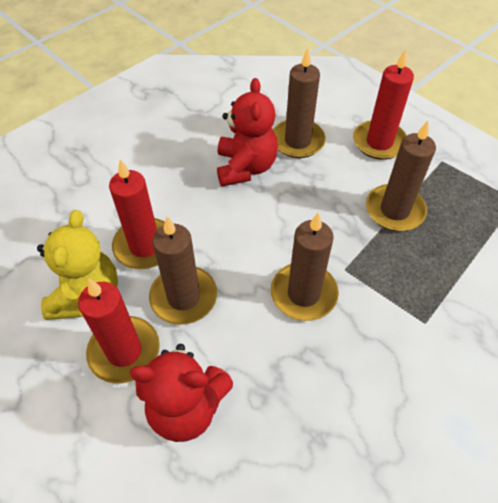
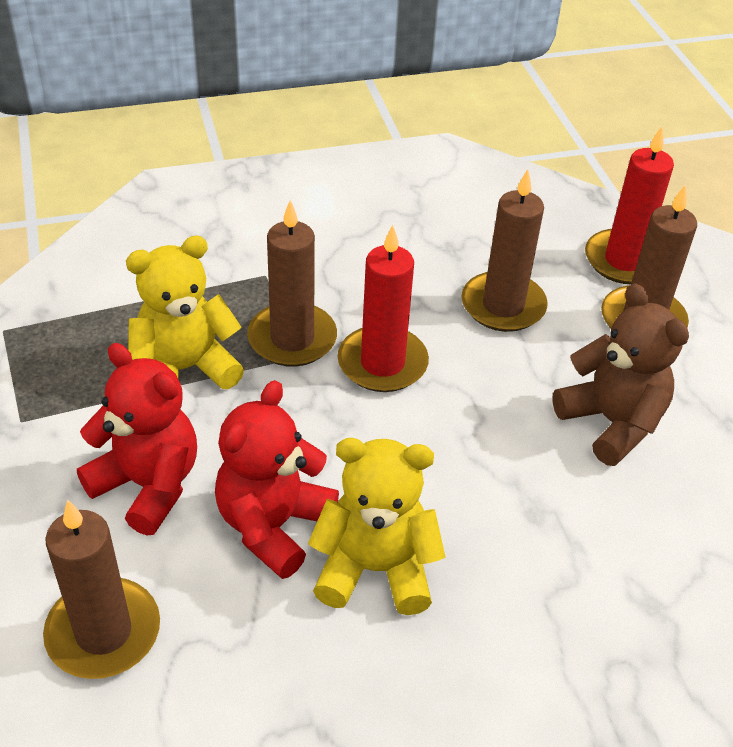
brown teddy bear: none = 0 -> [552,283,689,466] = 1
red candle: [78,279,160,384] [109,159,165,269] [353,49,414,160] = 3 -> [337,225,429,392] [585,127,674,284] = 2
yellow teddy bear: [37,210,118,320] = 1 -> [126,236,244,389] [308,438,445,615] = 2

